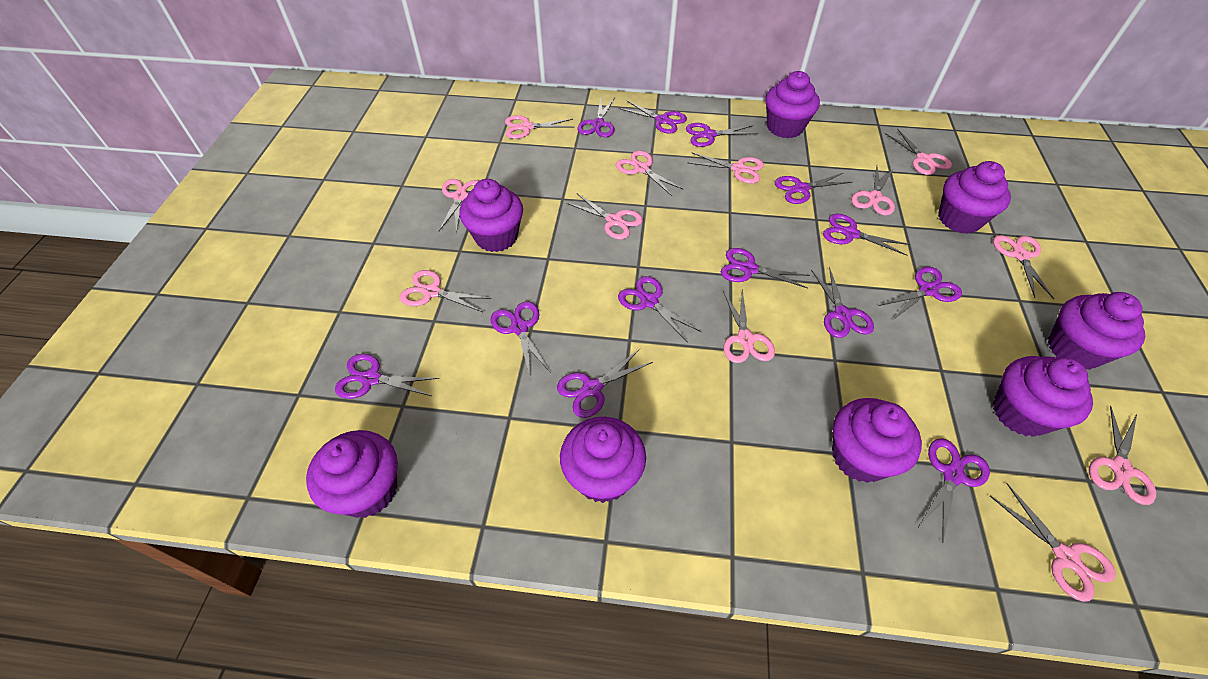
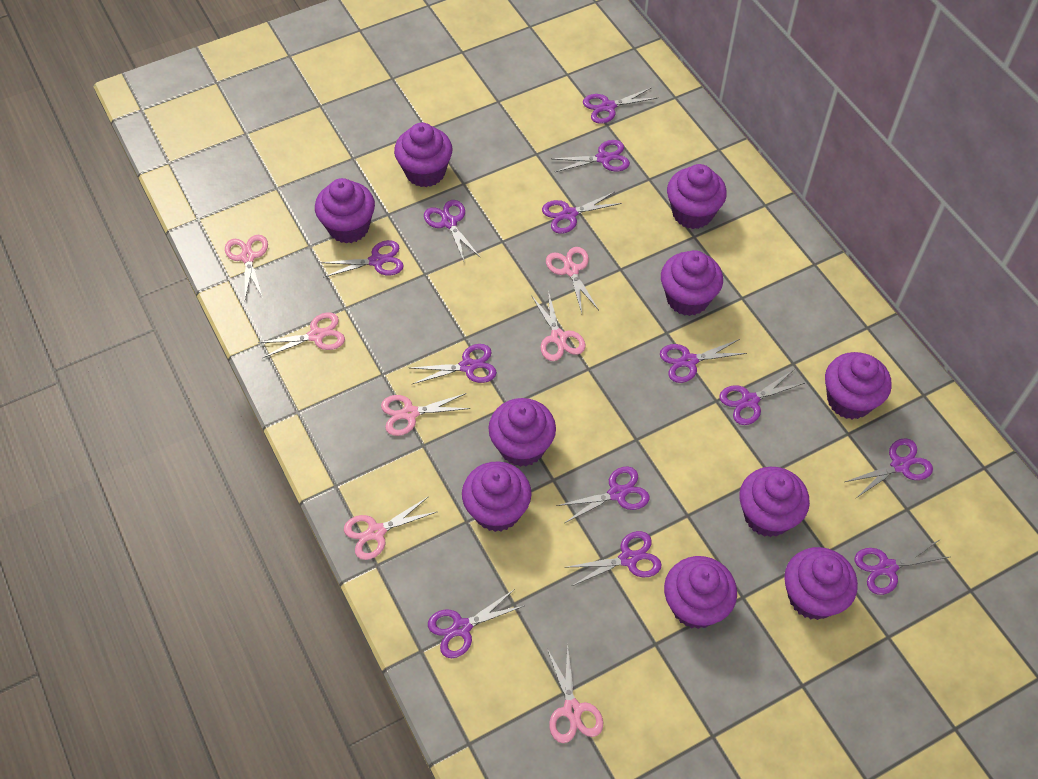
pink scissors: [400,270,491,312] [439,179,479,234] [505,115,573,139] [566,193,643,240] [616,151,684,196] [689,152,764,184] [723,289,775,363] [851,166,895,215] [885,128,952,175] [990,483,1116,602] [993,235,1054,299] [1089,406,1156,505] = 12 -> [225,235,268,299] [258,313,345,358] [344,496,436,560] [381,393,471,436] [531,291,585,361] [546,247,599,313] [547,642,603,743] = 7
purple cupcake: [306,430,398,518] [459,179,523,252] [560,417,646,503] [765,71,820,138] [832,398,922,483] [938,161,1011,234] [993,356,1093,437] [1048,292,1145,370] = 8 -> [315,178,375,243] [394,123,453,187] [462,461,531,532] [488,398,556,467] [661,250,723,316] [664,556,737,629] [667,164,727,229] [739,467,810,537] [784,547,858,620] [825,352,892,419] = 10

